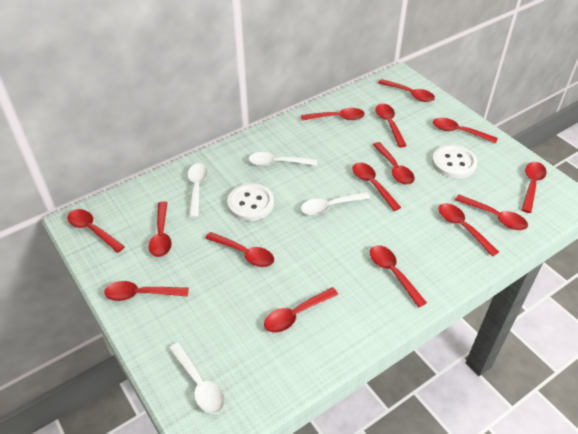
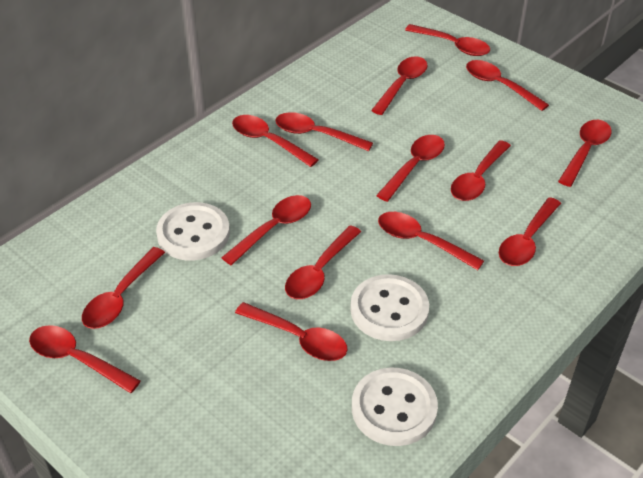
white button: [227,183,274,221] [432,145,477,178] = 2 -> [156,202,230,261] [350,274,429,341] [352,367,438,446] = 3
white spoon: [169,342,225,414] [188,163,208,218] [248,152,317,166] [301,192,370,215] = 4 -> none = 0

